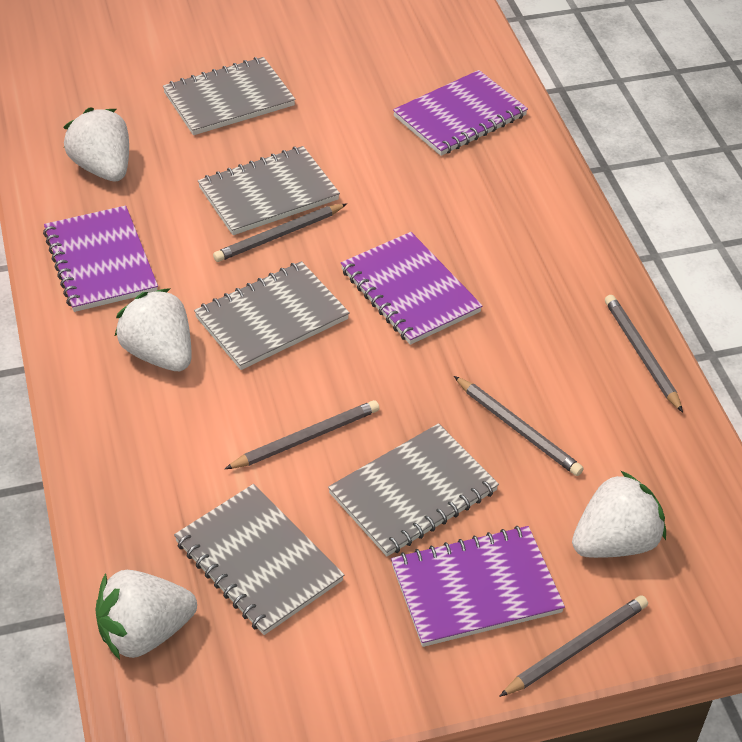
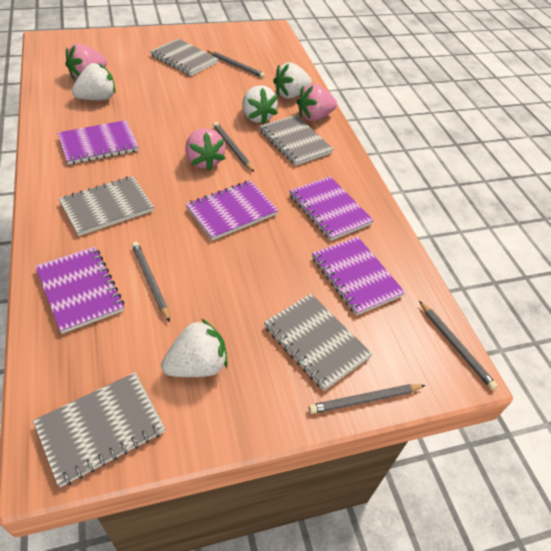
pink strawberry: none = 0 -> [66,44,107,80] [185,128,226,171] [297,84,337,121] = 3
purple notebook: [43,205,158,312] [341,232,483,345] [391,526,565,647] [393,70,528,156] = 4 -> [35,247,124,334] [57,120,139,165] [186,180,279,241] [290,176,374,241] [312,237,405,316] = 5

